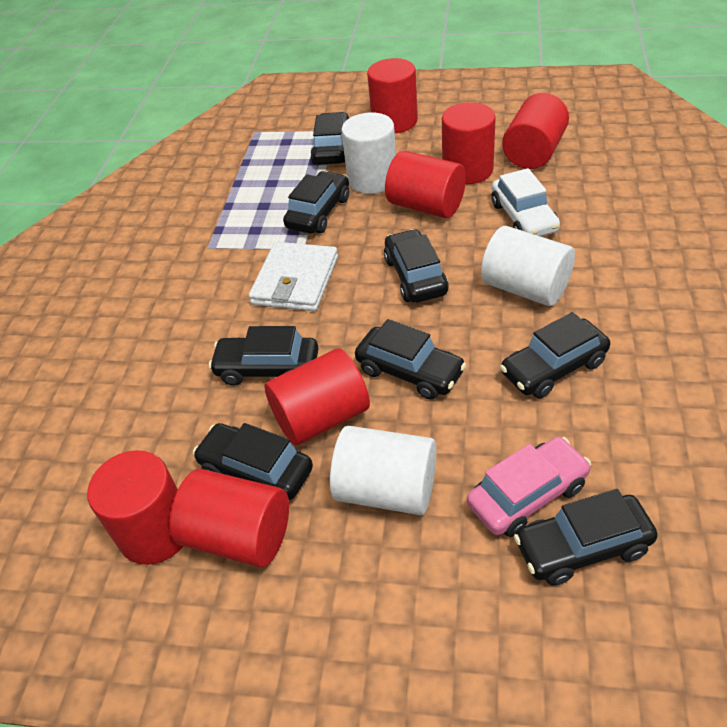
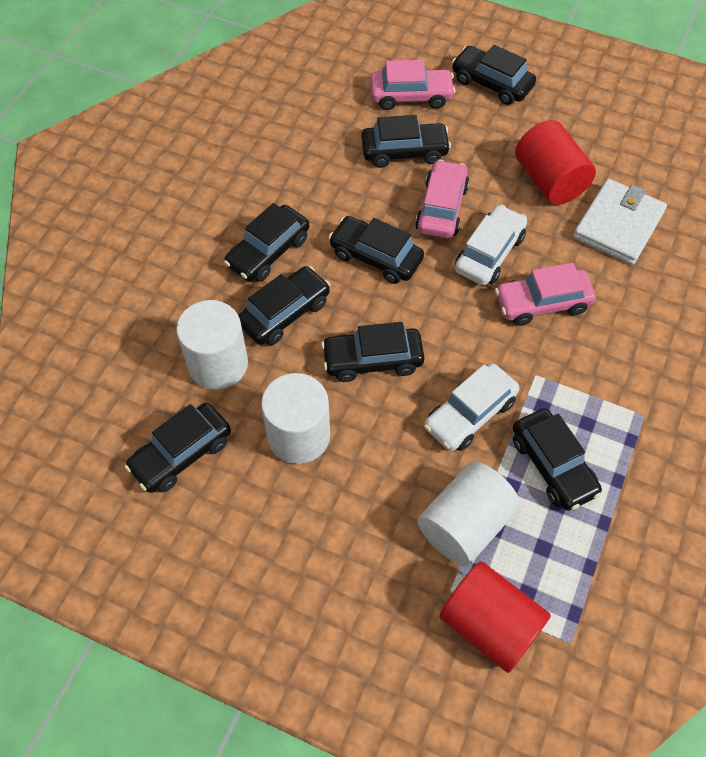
pink car: [467,437,591,537] = 1 -> [370,60,456,110] [415,160,469,239] [495,263,596,326] = 3
red cylinder: [87,450,183,565] [169,469,289,567] [264,348,370,446] [367,58,418,133] [385,151,466,218] [442,102,496,184] [502,93,569,169] = 7 -> [439,562,551,673] [515,120,596,205] = 2
white car: [491,168,560,236] = 1 -> [424,364,519,451] [455,204,527,285] = 2

